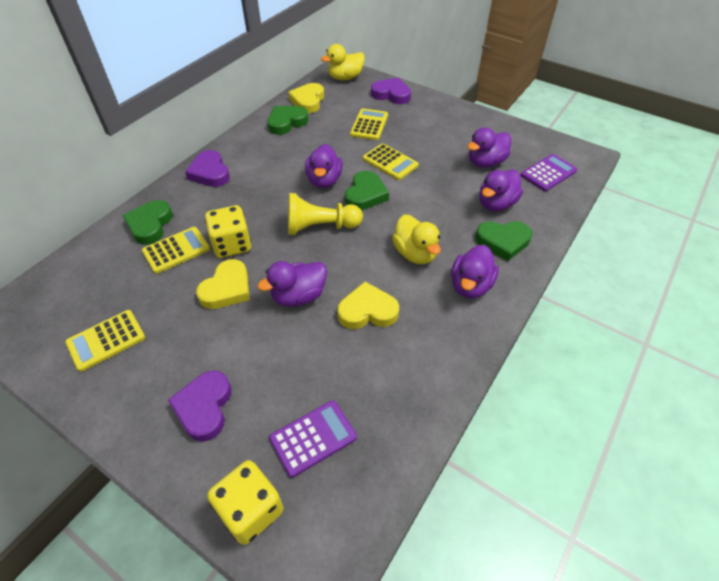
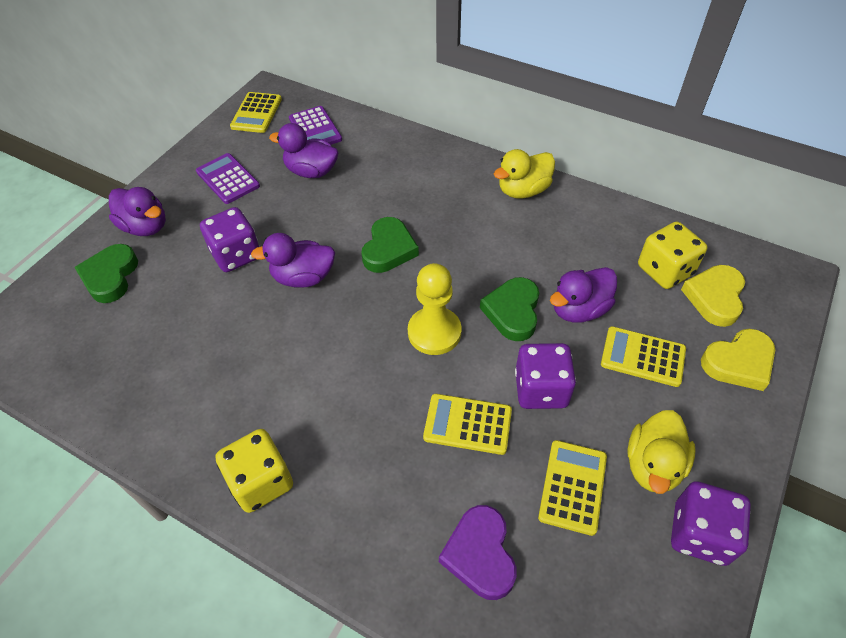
green heart: [123,200,173,245] [267,106,308,135] [345,171,389,210] [475,221,532,261] = 4 -> [74,244,138,303] [361,217,419,273] [480,277,539,341] = 3
purple dice: none = 0 -> [200,207,260,272] [515,343,576,409] [671,481,751,566] = 3
purple duck: [258,261,327,307] [305,144,342,188] [451,245,499,299] [467,127,511,167] [479,170,523,211] = 5 -> [109,187,166,236] [251,233,335,287] [269,123,339,178] [550,267,617,322] = 4
purple heart: [168,371,231,442] [185,150,230,187] [371,78,411,104] = 3 -> [439,505,517,600] = 1
yellow heart: [196,259,250,309] [288,83,324,113] [337,282,399,329] = 3 -> [681,265,745,327] [701,329,775,391] = 2

